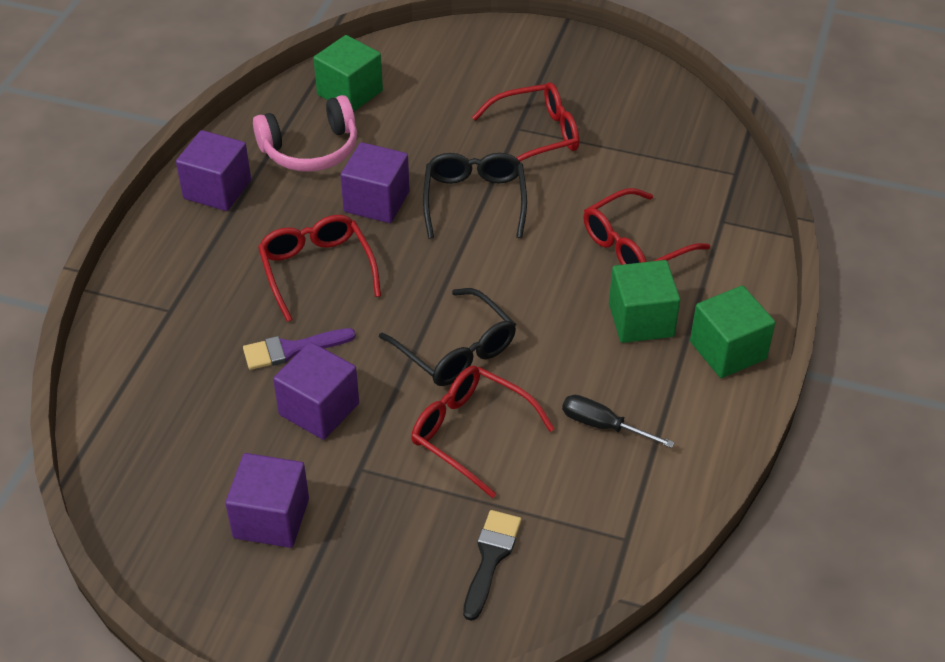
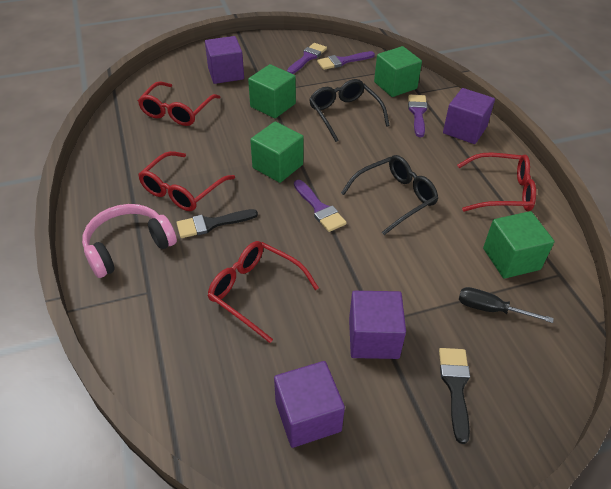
black brush: [463,510,522,621] = 1 -> [177,209,258,238] [439,348,470,444] = 2
green cube: [313,35,383,112] [609,260,680,343] [690,286,775,378] = 3 -> [248,64,296,118] [250,121,304,183] [374,46,422,97] [483,211,554,279] = 4
purple brush: [243,328,356,370] = 1 -> [287,43,327,74] [294,180,347,232] [317,51,375,70] [408,95,428,137] = 4

